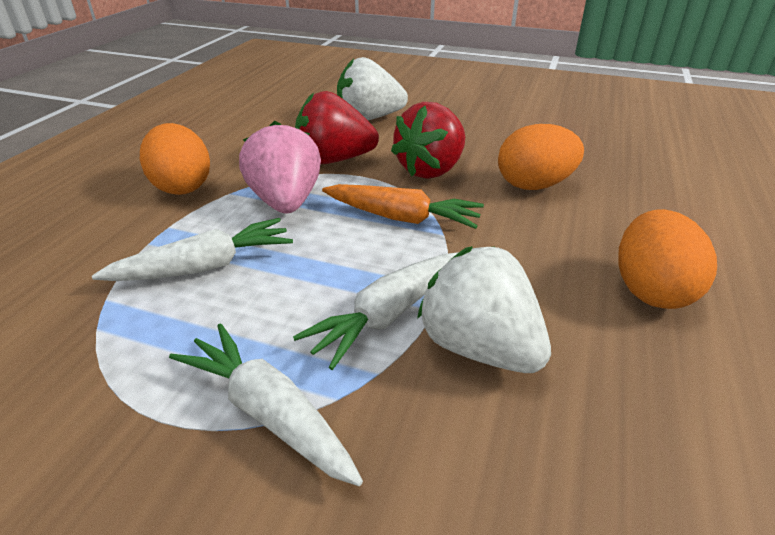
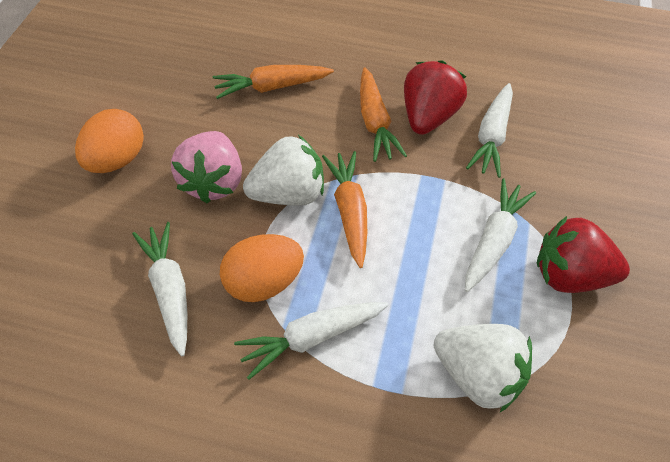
orange carrot: [322,184,484,229] = 1 -> [213,65,334,99] [322,151,367,268] [360,67,407,162] = 3
orange egg: [140,123,210,195] [498,124,584,190] [618,209,717,309] = 3 -> [75,109,144,173] [220,234,304,302] = 2
white carrot: [92,218,293,281] [169,323,363,486] [293,252,459,370] = 3 -> [132,222,188,356] [234,302,389,380] [465,178,536,292] [466,83,513,178] = 4

